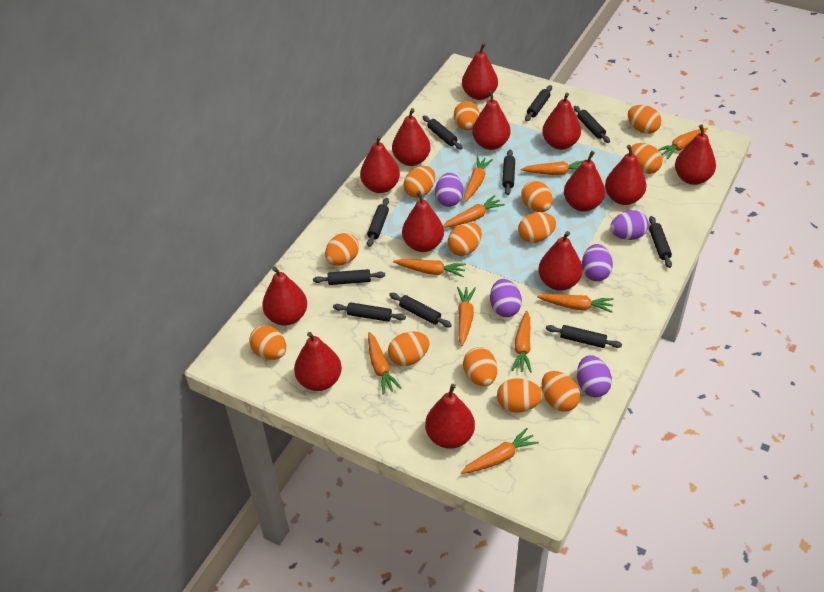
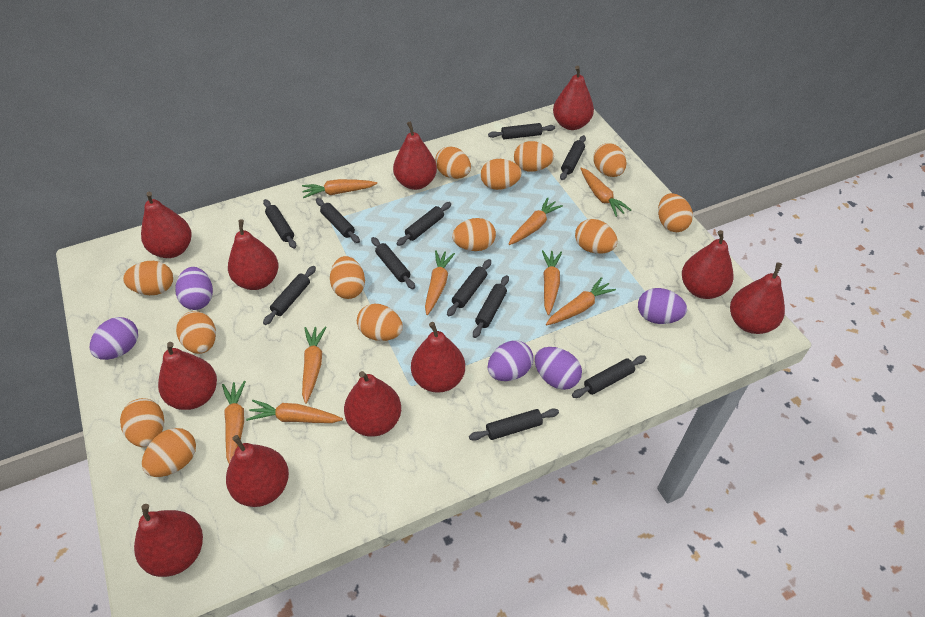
black rolling pin: [313,269,385,285] [333,302,406,322] [367,198,389,247] [389,293,452,327] [423,116,463,150] [502,150,515,195] [525,85,552,121] [546,325,622,348] [574,106,610,143] [649,216,672,268] = 10 -> [263,199,296,249] [263,266,316,325] [316,198,360,243] [371,237,415,289] [397,202,451,246] [447,259,491,316] [469,408,559,441] [473,275,509,338] [488,123,555,139] [560,135,586,180] [572,355,646,398] = 11
orange carrot: [368,332,402,394] [393,259,466,277] [443,195,505,228] [457,287,476,346] [461,428,539,474] [464,156,493,202] [512,311,532,373] [521,161,583,175] [537,294,614,313] [658,128,708,159] = 10 -> [222,381,246,464] [246,400,343,423] [302,179,377,198] [302,326,326,404] [425,250,455,315] [509,197,563,245] [542,250,562,315] [546,277,616,325] [580,167,631,217] = 9
red pear: [262,266,307,326] [294,332,342,391] [360,135,400,193] [392,108,431,166] [402,191,444,252] [425,384,475,449] [462,43,498,100] [472,90,511,150] [538,231,583,291] [542,92,581,150] [564,151,605,212] [605,145,646,205] [675,124,716,185] = 13 -> [134,504,203,577] [141,192,192,258] [158,342,217,410] [226,435,289,507] [228,219,278,290] [344,371,401,437] [393,121,437,190] [411,322,465,393] [553,66,594,130] [682,230,734,299] [730,262,785,334] = 11

